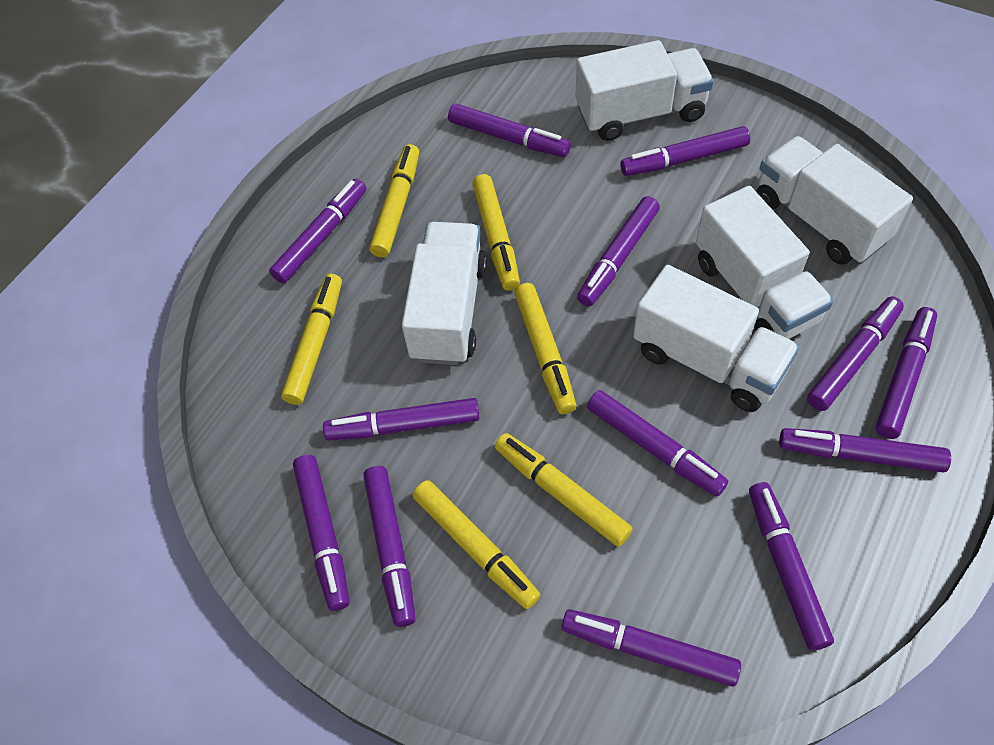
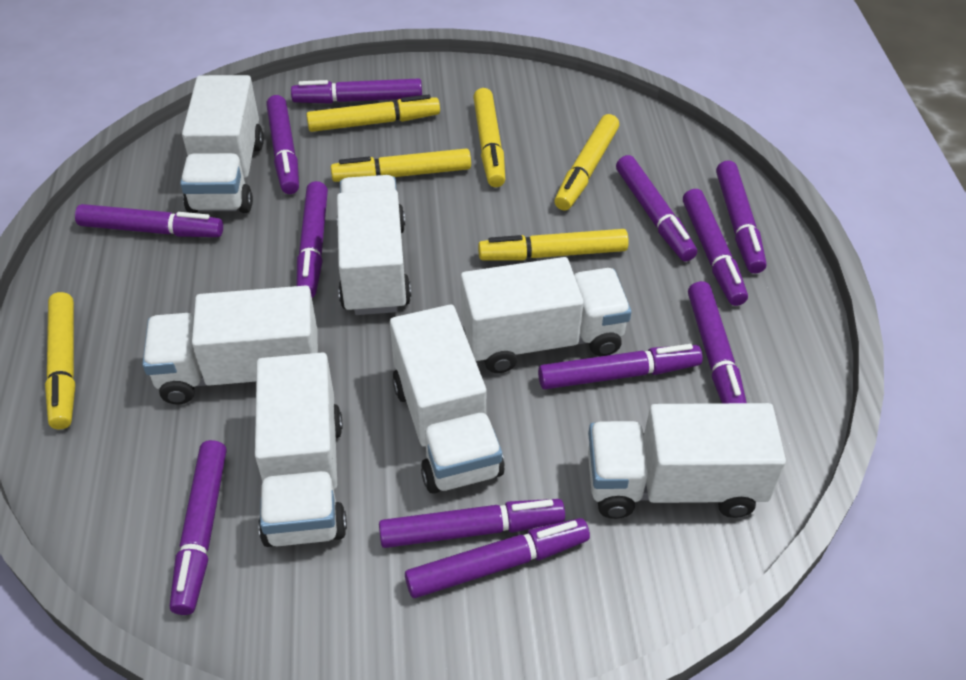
purple marker: [269,179,366,283] [293,455,350,611] [323,398,480,441] [363,466,416,627] [448,103,571,157] [562,609,741,687] [577,196,660,306] [587,390,728,497] [620,126,750,176] [749,482,834,650] [779,428,951,472] [807,296,904,411] [875,307,937,439] = 13 -> [75,204,223,237] [170,440,226,615] [266,95,299,194] [291,78,422,104] [297,181,328,298] [379,499,565,548] [405,518,590,598] [538,344,703,389] [616,155,697,261] [683,189,748,306] [688,281,747,403] [716,160,767,274] = 12
white truck: [402,222,487,365] [575,40,714,141] [633,265,800,412] [696,186,833,339] [756,136,913,265] = 5 -> [142,285,318,404] [180,75,264,213] [255,352,347,547] [337,175,411,315] [390,305,505,494] [461,257,631,373] [588,403,786,519] = 7

